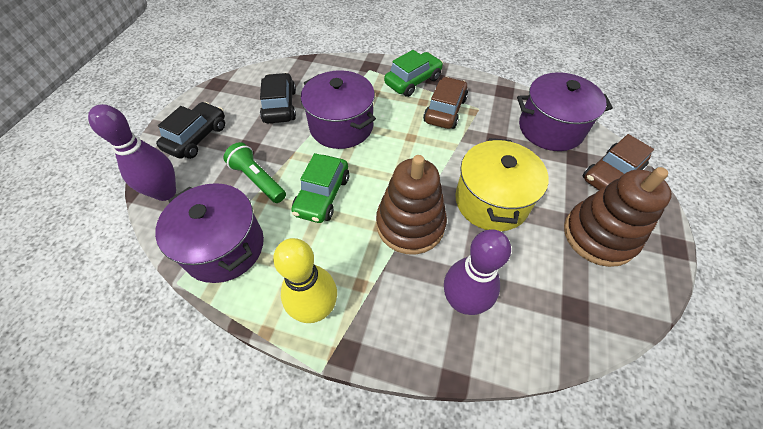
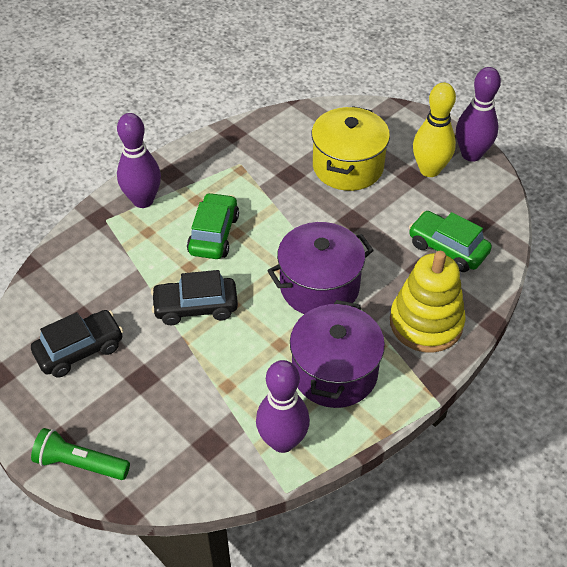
brown car: [423,77,468,129] [582,134,654,190] = 2 -> none = 0
brown stacking toy: [376,155,447,255] [564,167,672,267] = 2 -> none = 0
purple bowling pin: [88,104,176,201] [444,229,511,315] = 2 -> [117,113,161,208] [256,360,310,453] [456,67,501,162] = 3
purple pot: [155,183,264,283] [301,70,376,149] [517,72,613,151] = 3 -> [267,222,374,314] [290,300,385,408] = 2
yellow stacking toy: none = 0 -> [390,251,466,353] = 1

